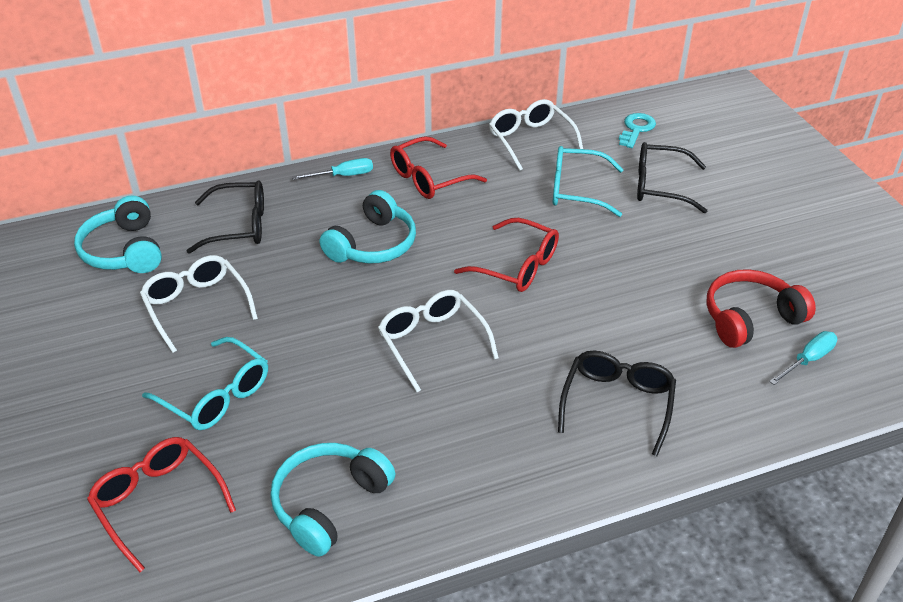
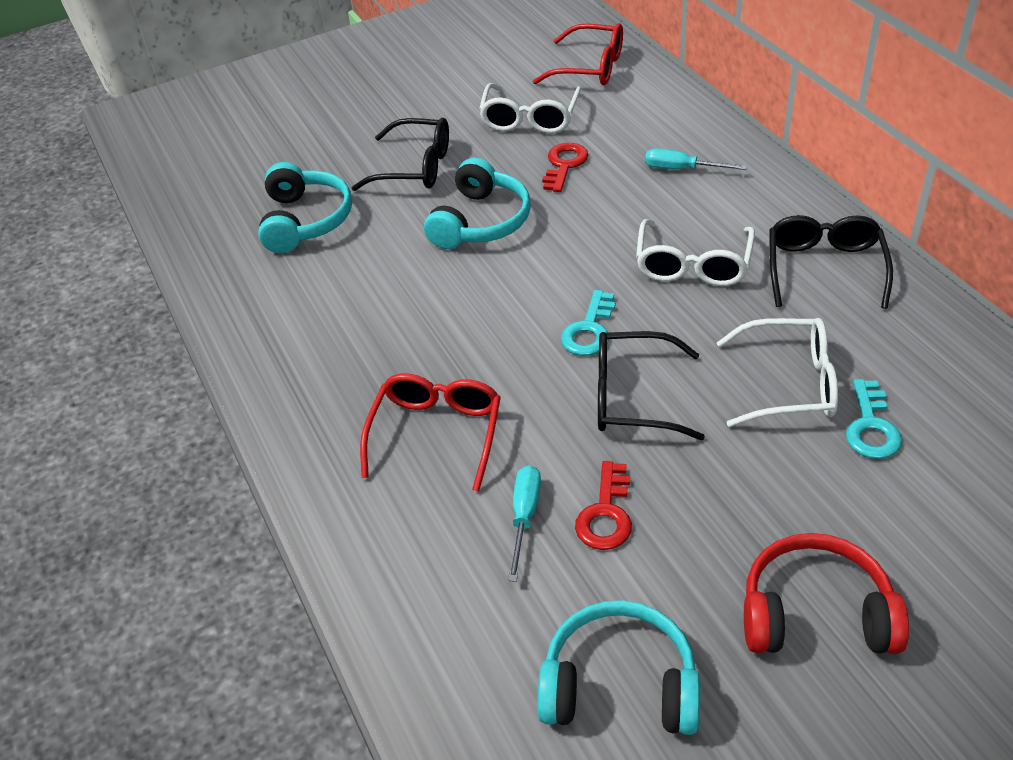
red glasses: [87,437,236,572] [390,136,487,199] [454,218,559,292] = 3 -> [360,374,501,492] [533,23,623,85] = 2
red key: none = 0 -> [542,143,588,192] [575,461,632,550] = 2
turquoise glasses: [142,337,268,430] [553,146,623,217] = 2 -> none = 0
turquoise key: [619,113,656,148] = 1 -> [561,290,615,356] [846,379,902,459] = 2

